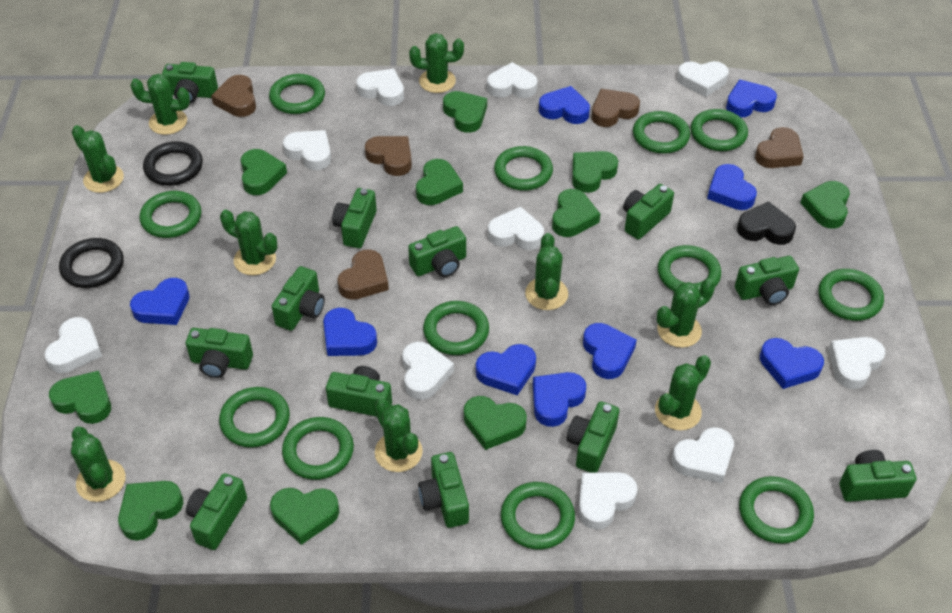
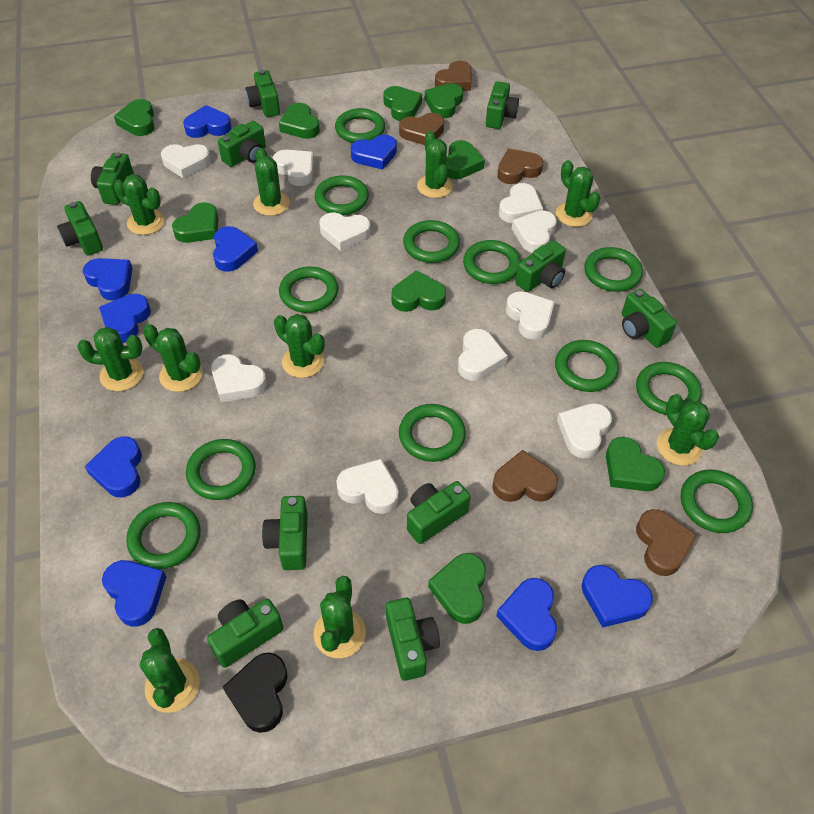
black ring: [59,238,124,288] [143,141,203,186] = 2 -> none = 0
green cactus: [71,426,126,502] [72,125,124,193] [130,74,190,135] [220,209,278,275] [375,398,423,472] [409,33,464,93] [525,233,568,310] [655,355,711,431] [657,279,715,348] = 9 -> [77,327,143,391] [114,174,165,235] [140,628,200,713] [143,324,202,392] [253,148,290,216] [274,314,325,378] [314,576,366,658] [417,131,453,198] [556,160,601,227] [657,394,719,466] = 10
green camera: [162,62,218,104] [186,328,253,378] [186,473,247,550] [272,266,325,331] [326,366,392,417] [332,188,377,248] [408,226,466,277] [418,452,469,528] [566,401,619,473] [623,184,674,239] [735,256,799,305] [839,450,916,502] = 12 -> [57,201,103,255] [91,152,134,205] [207,599,283,668] [218,121,266,167] [246,70,280,117] [262,496,308,570] [386,598,440,681] [407,481,470,544] [486,81,519,129] [515,240,566,292] [622,289,677,348] = 11
green heart: [49,371,111,424] [118,481,183,541] [241,149,287,195] [270,488,339,545] [416,159,463,205] [443,91,487,133] [464,396,527,450] [552,189,600,237] [572,151,618,193] [800,181,850,229] = 10 -> [114,99,155,136] [172,202,219,243] [279,103,320,139] [383,86,422,121] [391,270,446,312] [425,83,463,118] [428,553,486,624] [446,140,485,179] [606,437,665,491] = 9

